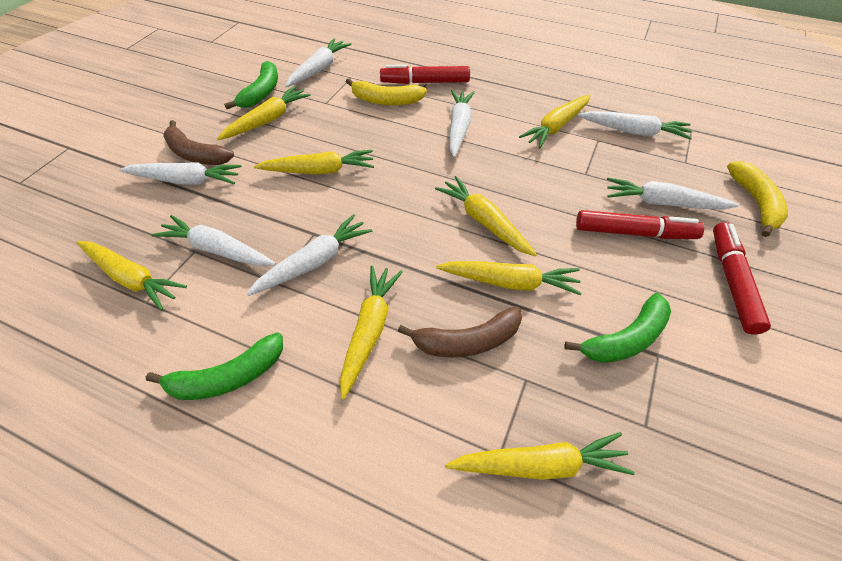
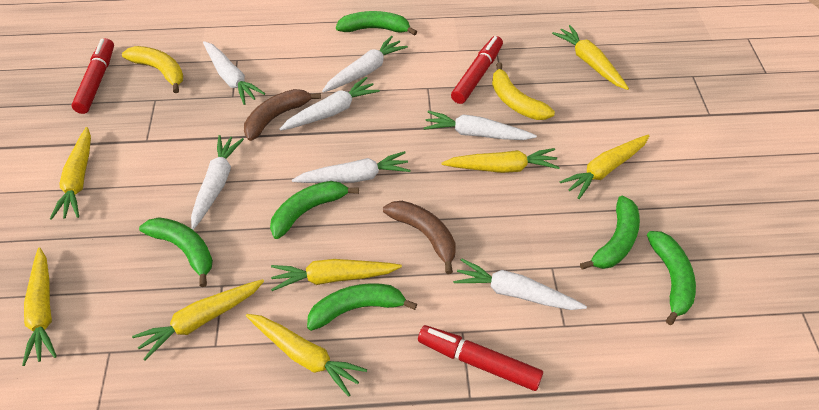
green banana: [146,332,283,400] [224,61,278,109] [564,293,671,363] = 3 -> [139,217,213,287] [270,181,359,239] [307,283,417,331] [336,11,417,36] [580,196,640,270] [647,231,696,325] = 6

